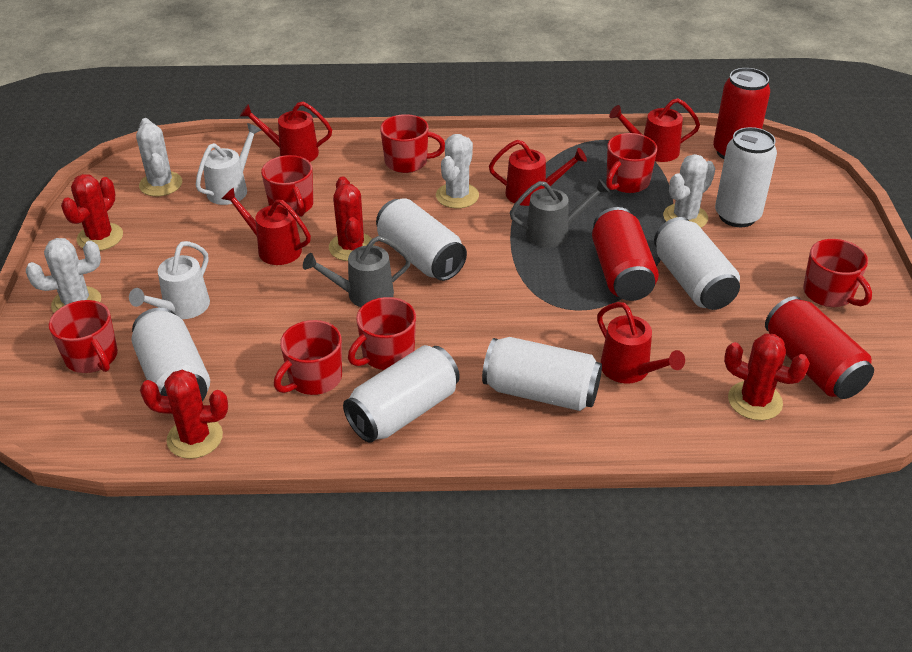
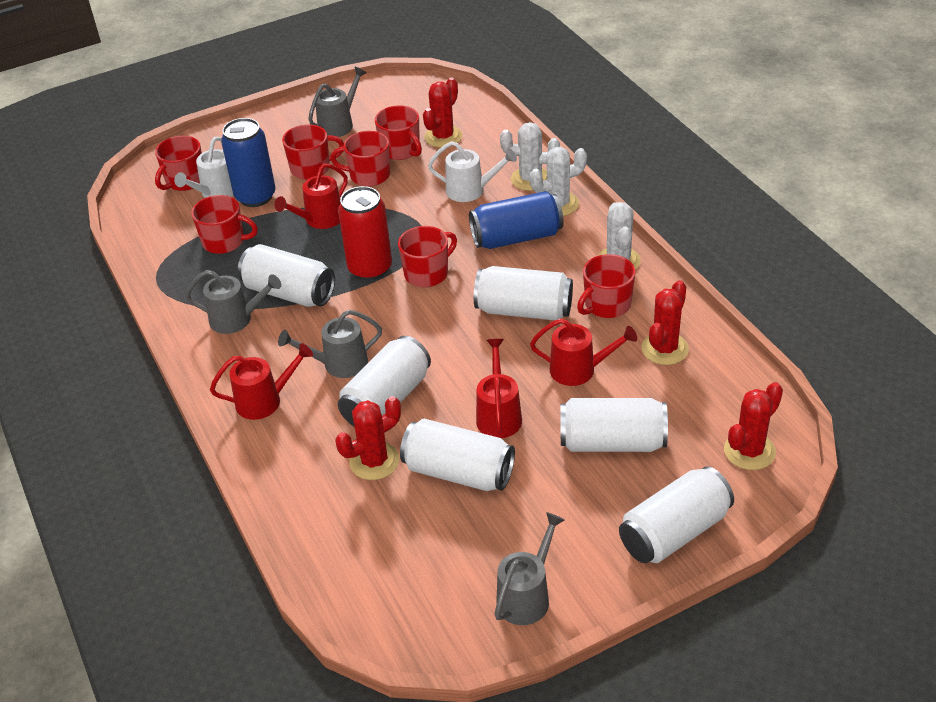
blue can: none = 0 -> [221,118,275,207] [469,191,564,249] = 2
grey watering can: [303,236,411,307] [510,179,610,248] = 2 -> [185,270,281,334] [278,310,382,378] [308,67,367,137] [495,512,565,625] = 4
red can: [592,207,659,301] [713,68,770,159] [765,296,874,399] = 3 -> [338,186,392,281] = 1
red watering can: [222,187,311,265] [240,101,332,162] [489,140,587,206] [597,302,685,384] [609,98,700,162] = 5 -> [210,343,313,420] [274,164,348,229] [476,339,522,438] [530,319,637,386] = 4
white cactus: [26,238,101,313] [136,118,182,196] [436,134,479,209] [663,154,716,228] = 4 -> [500,122,560,191] [529,147,587,216] [598,202,641,270] = 3

